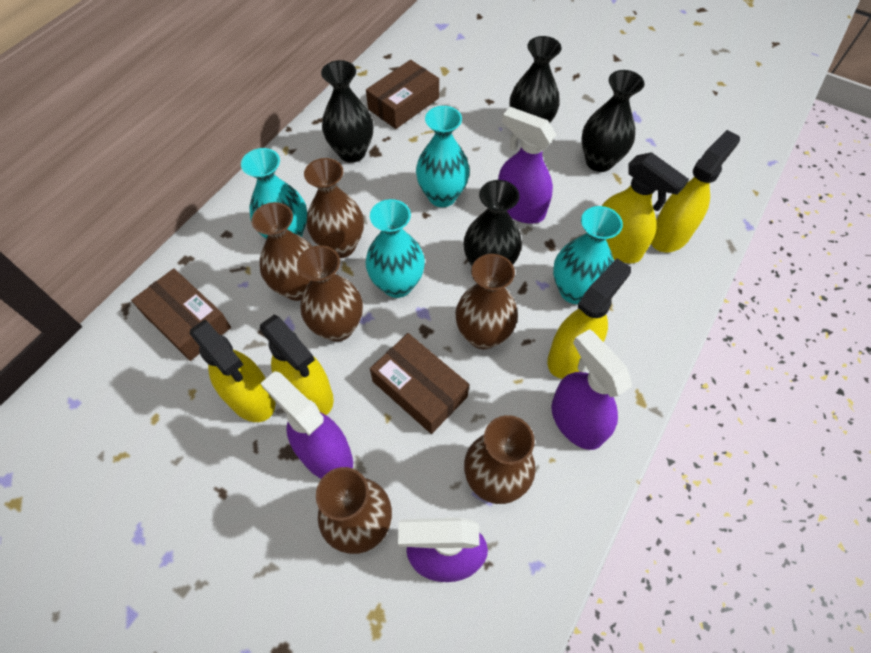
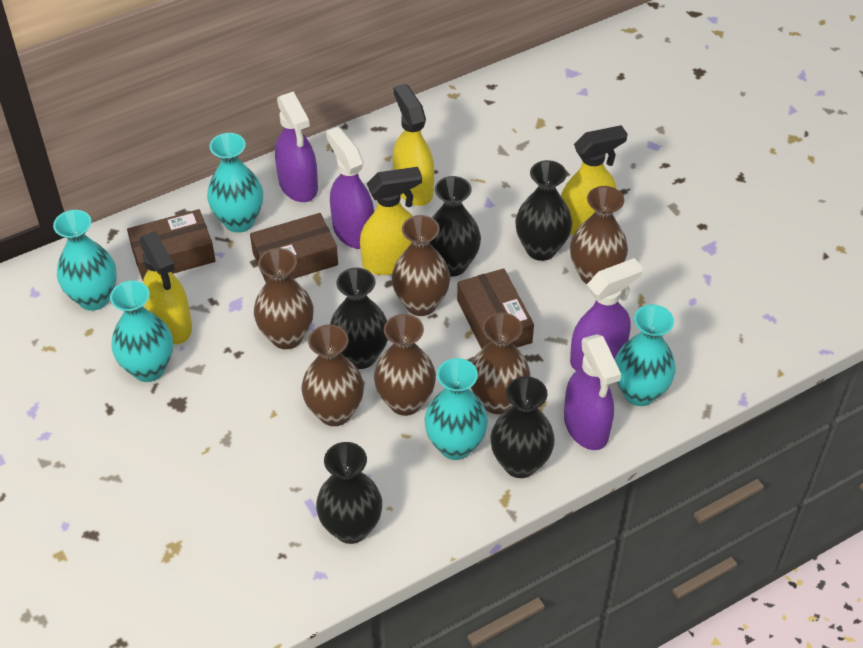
black vase: [321,60,373,163] [464,180,522,266] [510,36,561,123] [581,70,644,172] = 4 -> [316,442,382,544] [330,267,388,369] [430,176,481,277] [491,376,555,478] [515,160,572,261] = 5
turquoise vase: [241,148,307,239] [365,199,425,298] [416,106,470,207] [553,206,623,304] = 4 -> [53,210,117,311] [110,281,173,382] [207,133,263,233] [425,358,488,460] [615,304,676,406] = 5
yellow spray bottle: [190,319,276,422] [260,315,334,415] [547,258,631,379] [602,152,689,263] [651,130,740,252] = 5 -> [139,231,192,344] [360,167,422,275] [393,83,434,206] [561,125,628,235] = 4

